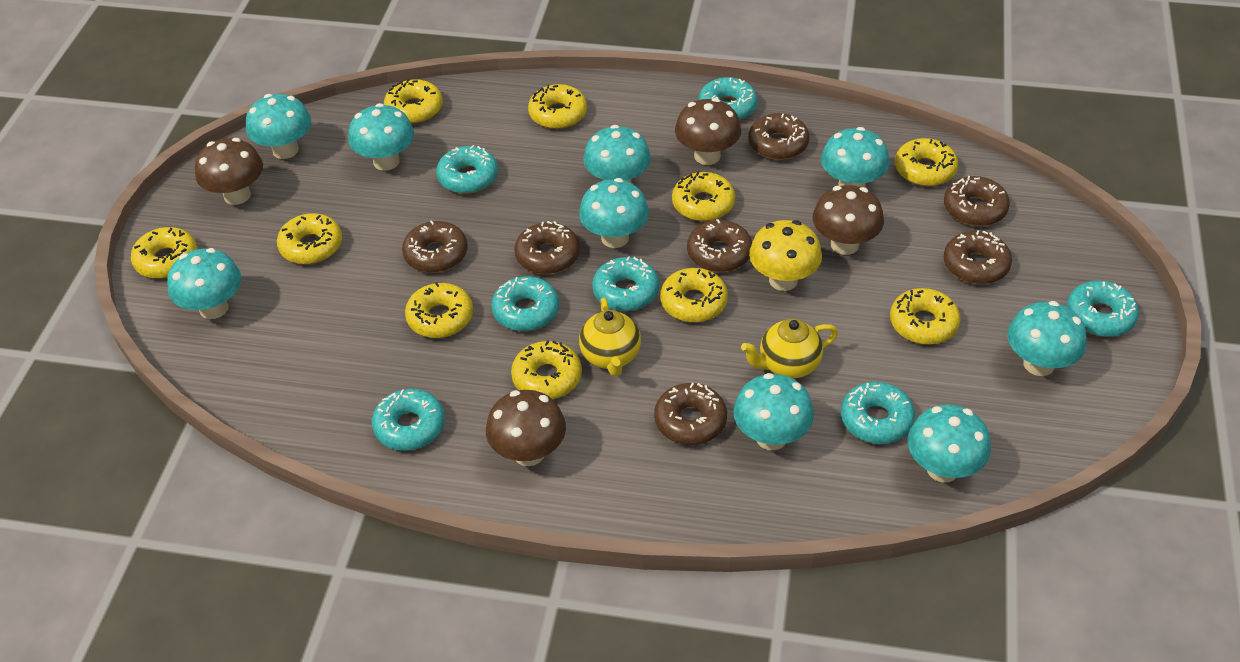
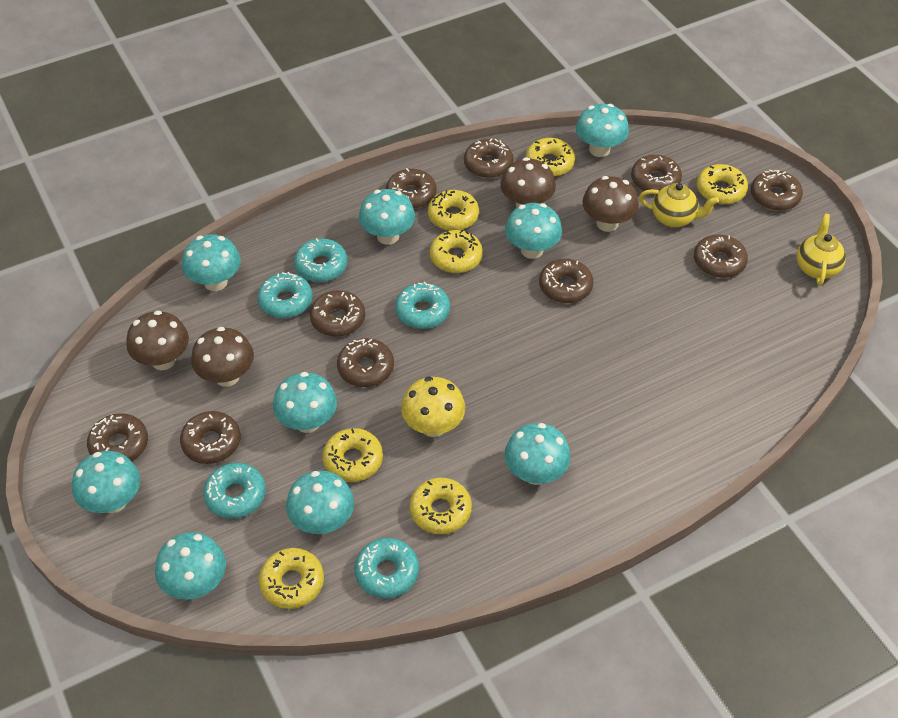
brown donut: [402,220,468,273] [514,221,580,274] [654,383,727,445] [687,219,752,272] [748,113,810,160] [944,176,1010,226] [944,230,1012,284] = 7 -> [87,413,148,461] [180,411,241,464] [310,290,365,337] [337,338,394,387] [386,168,437,209] [464,138,514,178] [539,259,593,303] [631,155,682,191] [694,234,748,278] [751,170,803,211] = 10
turquoise donut: [372,389,445,451] [436,145,498,194] [491,276,559,331] [592,256,659,311] [698,77,758,120] [841,382,915,444] [1067,281,1139,337] = 7 -> [203,463,266,519] [258,272,313,318] [294,238,348,282] [354,538,419,598] [395,282,450,329] = 5
yellow donut: [131,227,197,279] [277,213,342,264] [384,79,443,124] [405,282,473,338] [511,340,582,399] [528,84,587,129] [660,268,728,323] [672,171,735,221] [890,288,960,345] [895,138,958,186] = 10 -> [259,548,324,609] [322,428,383,482] [410,478,472,534] [428,190,479,231] [430,230,483,273] [526,138,575,177] [697,164,748,204] = 7

